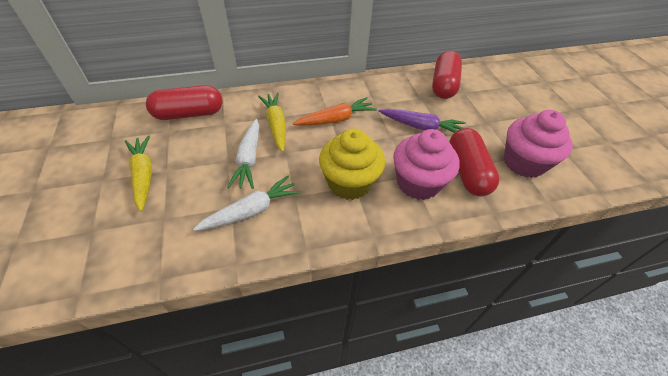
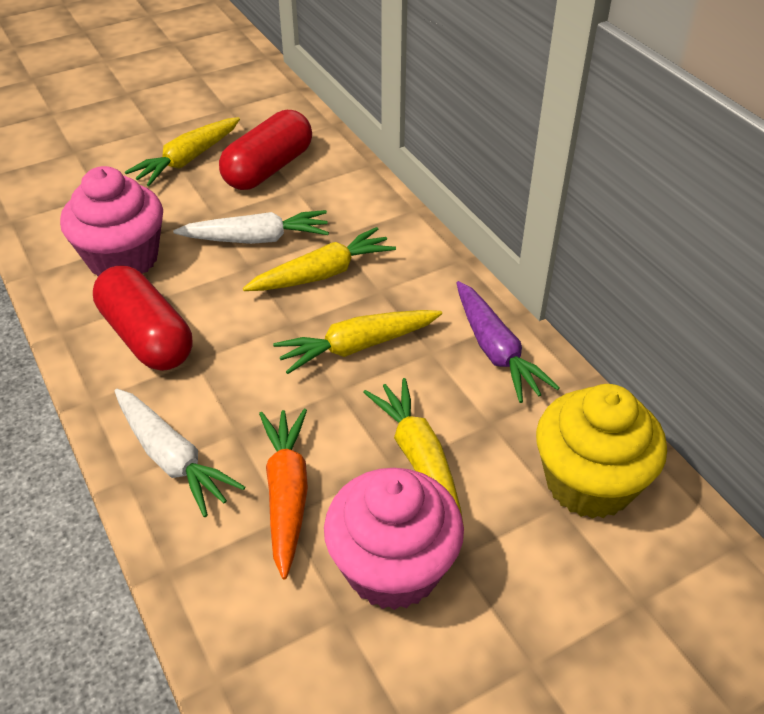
red capsule: [146,85,223,120] [432,51,462,99] [450,128,500,196] = 3 -> [93,266,192,371] [219,110,312,190] = 2
yellow carrot: [125,135,152,212] [258,93,286,152] = 2 -> [125,117,240,186] [243,227,396,291] [273,310,442,374] [363,378,464,526] = 4

